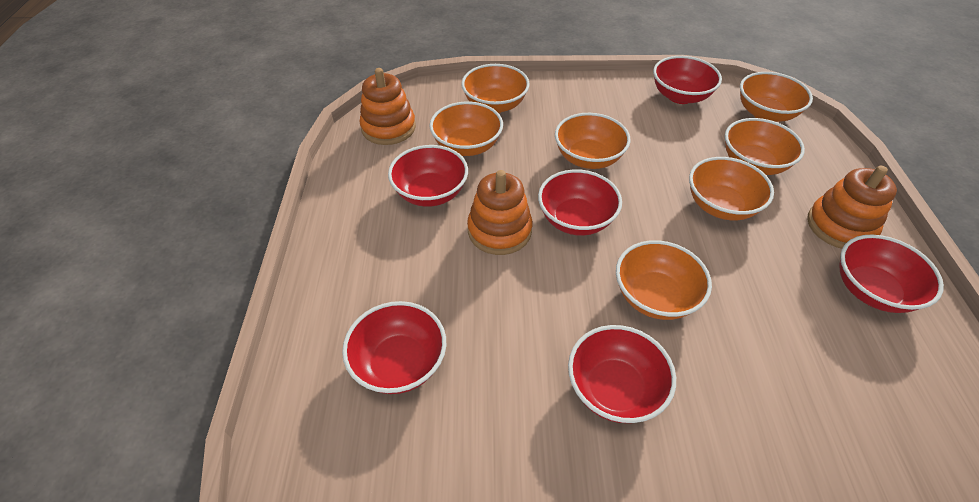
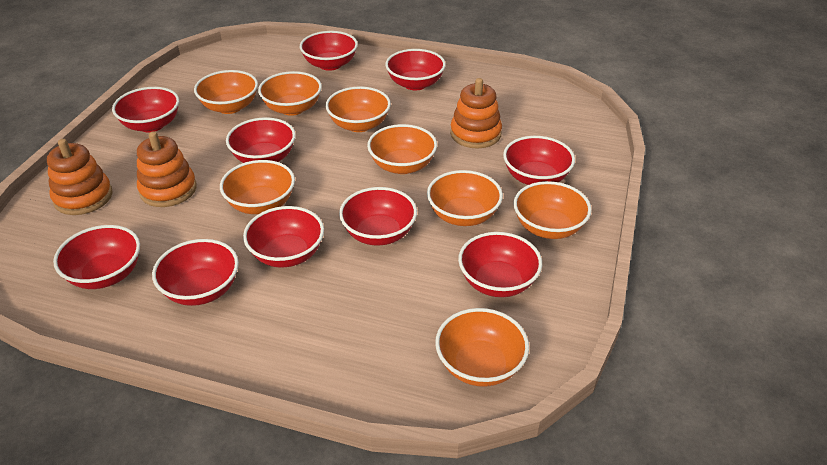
orange bowl: [430,102,503,156] [461,64,530,113] [555,113,631,169] [616,240,712,320] [689,157,774,220] [725,118,805,175] [740,72,813,122] = 7 -> [194,70,258,114] [220,160,295,214] [258,71,322,116] [326,86,391,132] [367,124,437,174] [427,170,503,226] [435,308,529,387] [514,181,592,239] = 8
red bowl: [342,301,446,394] [388,145,468,207] [538,169,622,236] [568,325,676,423] [653,56,722,104] [839,235,944,313] = 6 -> [53,225,140,289] [112,87,179,132] [152,239,239,306] [226,117,296,163] [243,206,324,267] [300,31,358,71] [339,187,417,245] [385,49,446,90] [458,232,542,297] [503,136,575,185] = 10

